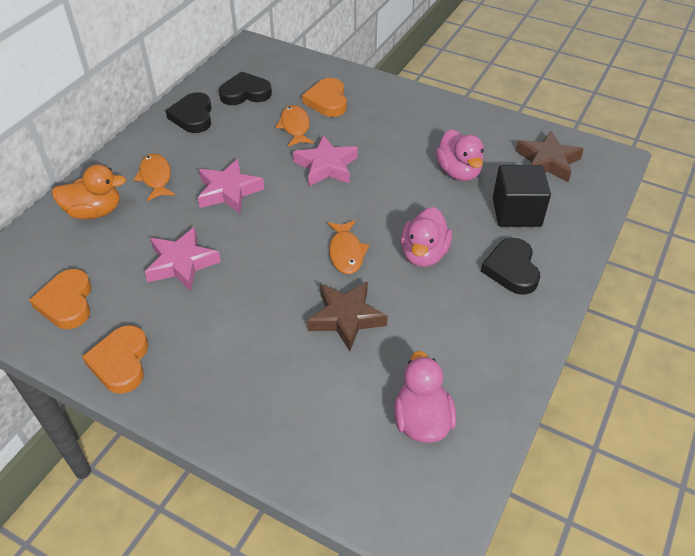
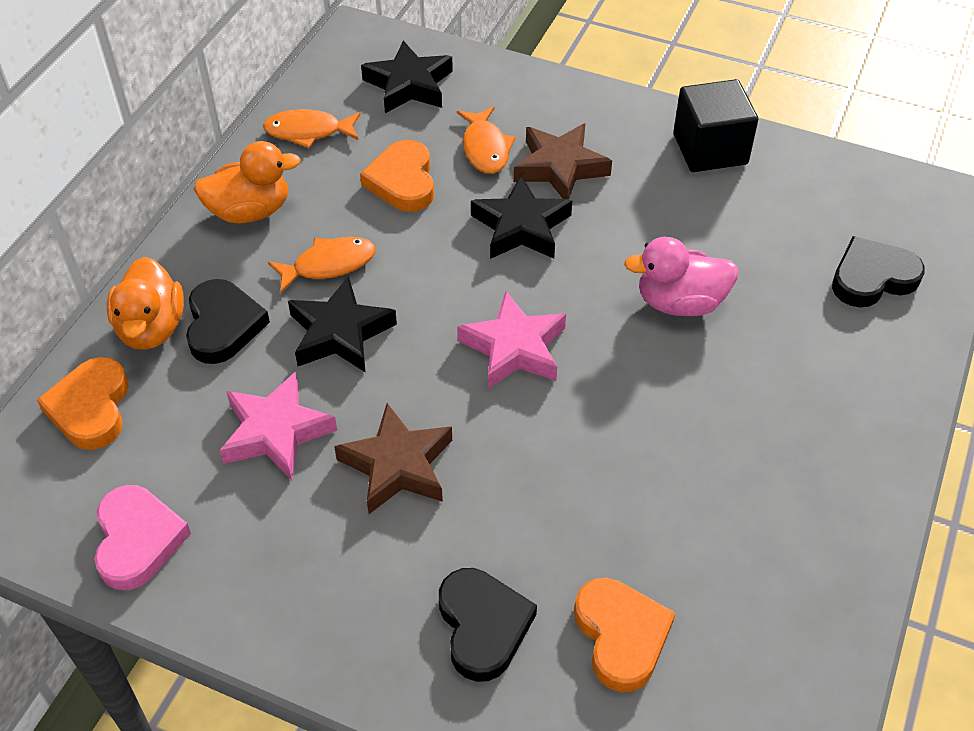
black star: none = 0 -> [288,276,397,373] [361,40,453,113] [471,176,572,259] = 3
orange duck: [52,164,126,219] = 1 -> [107,257,184,350] [194,141,301,224] = 2
pink duck: [394,351,456,443] [401,207,452,267] [435,129,484,181] = 3 -> [624,237,739,316] = 1
pink heart: none = 0 -> [94,485,191,590] = 1
pink star: [145,227,221,291] [198,159,264,213] [293,135,358,186] = 3 -> [219,371,337,480] [457,291,566,389] = 2

